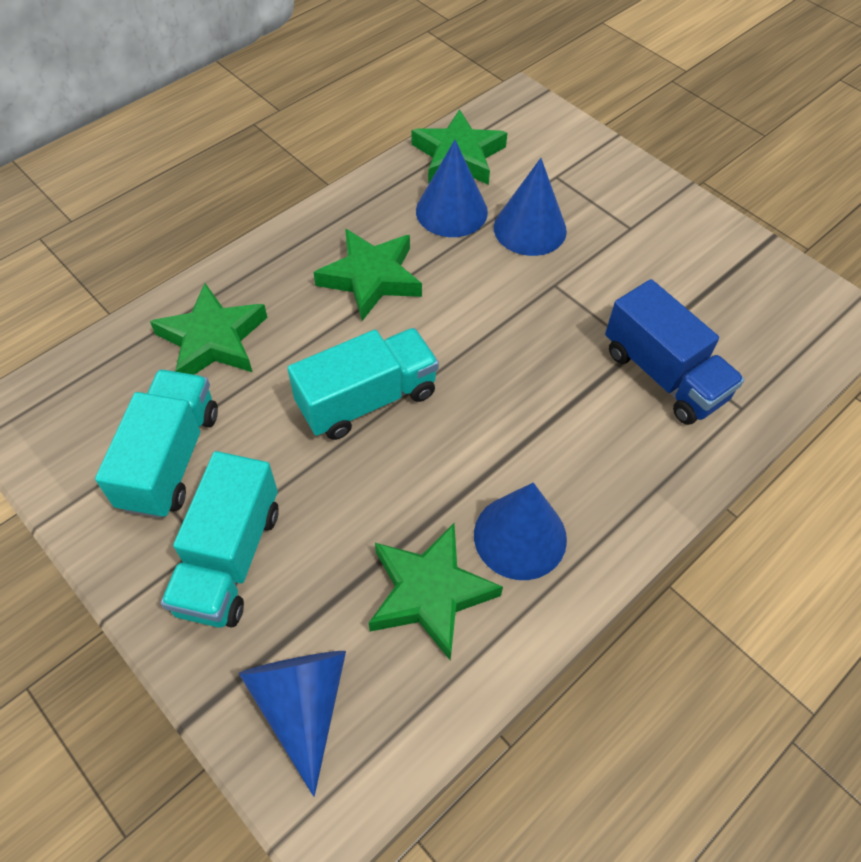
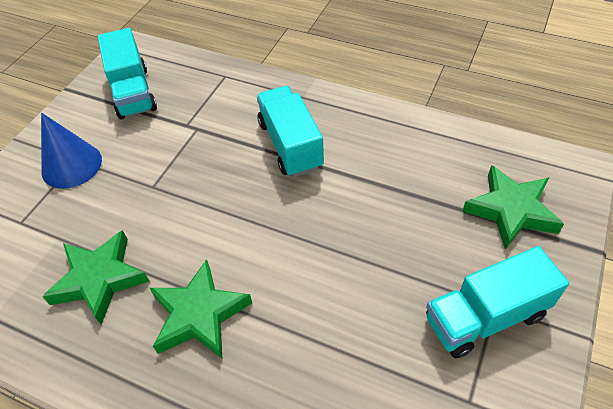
blue cone: [238,651,346,797] [416,140,488,237] [474,482,567,580] [494,158,567,256] = 4 -> [41,113,102,189] = 1
blue truck: [605,279,745,425] = 1 -> none = 0
green star: [150,283,268,375] [313,229,422,321] [369,523,503,660] [412,109,507,185] = 4 -> [42,230,150,325] [150,259,252,358] [462,165,564,250] = 3

